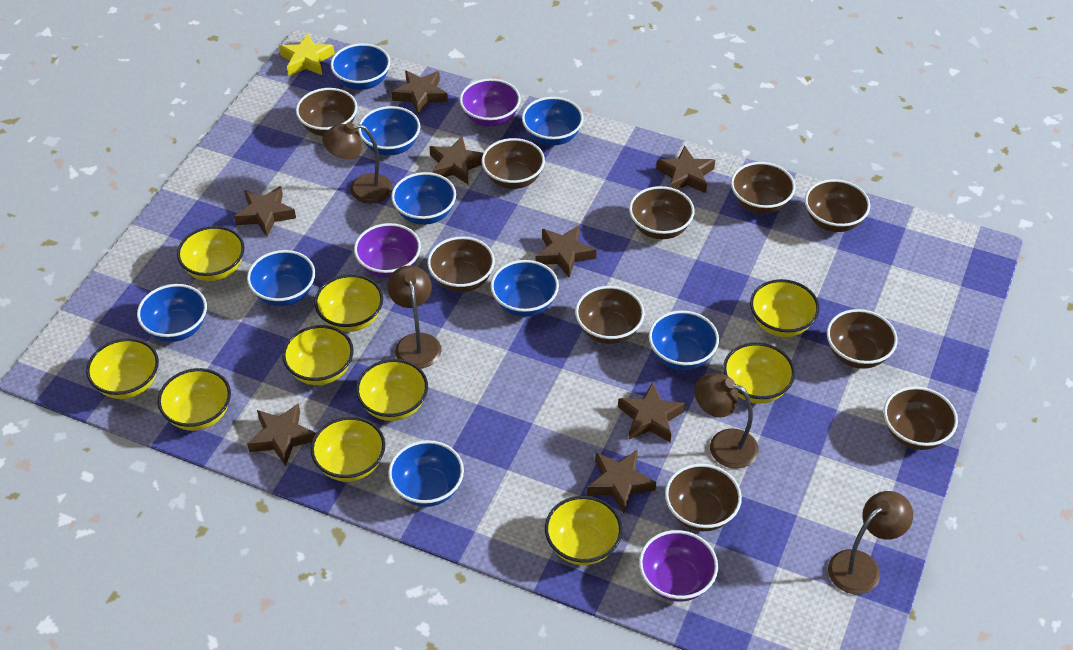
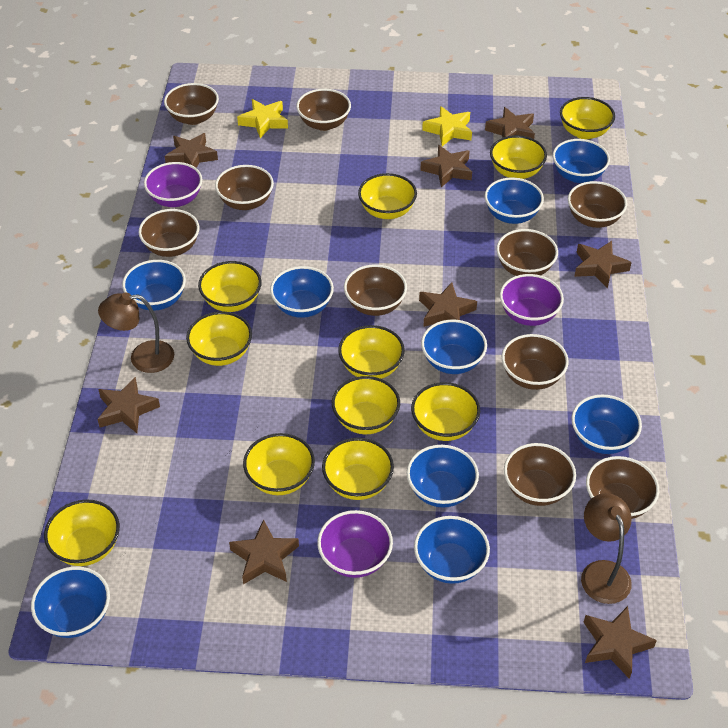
brown lamp: [322,122,392,203] [387,265,441,369] [694,373,759,469] [828,491,913,594] = 4 -> [98,292,174,373] [581,493,632,604] = 2
yellow bowl: [86,338,159,399] [157,368,231,431] [177,226,245,281] [282,325,354,385] [310,417,385,482] [314,274,383,332] [356,359,428,421] [545,496,622,565] [723,342,795,404] [750,279,819,337] = 10 -> [44,499,120,566] [186,312,252,366] [198,261,262,312] [243,433,315,495] [322,438,394,500] [332,376,400,434] [338,325,405,379] [358,173,417,219] [411,382,480,441] [490,135,547,179] [560,97,615,139] = 11
yellow star: [279,33,335,76] = 1 -> [237,99,288,138] [422,106,472,146] = 2

